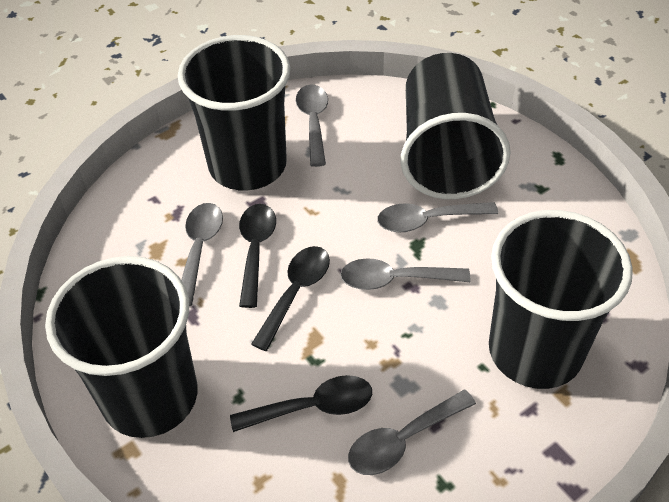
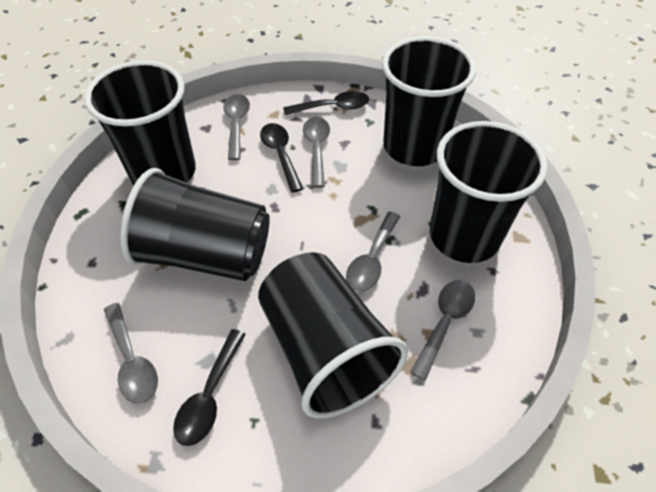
black cup: [45,256,197,438] [178,35,290,190] [400,53,511,199] [489,210,633,389] = 4 -> [84,60,196,185] [120,168,270,281] [258,252,408,418] [382,36,476,166] [430,121,548,263] = 5

